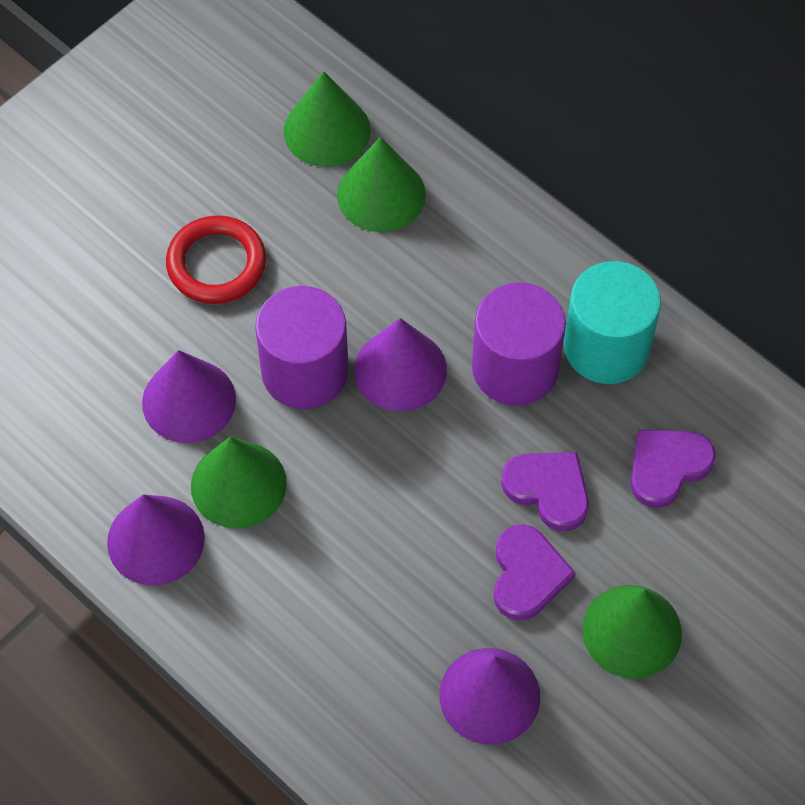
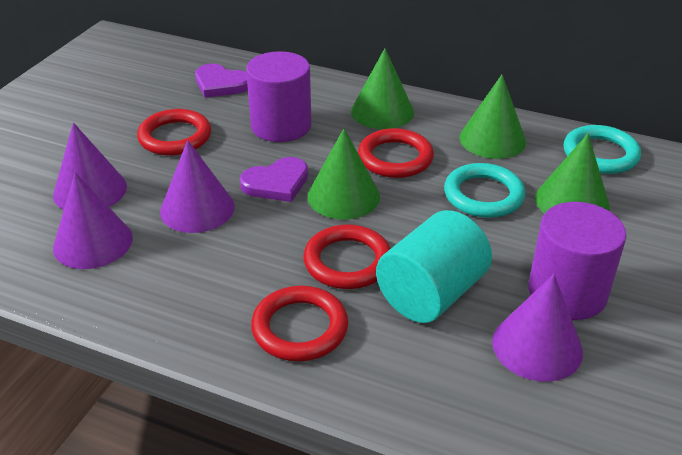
purple heart: [493,524,576,621] [501,452,589,531] [630,430,716,508] = 3 -> [195,64,248,98] [240,157,308,202] = 2
red ring: [166,215,266,304] = 1 -> [137,109,211,156] [251,286,348,361] [303,224,390,289] [358,128,434,178] = 4
turquoise ring: none = 0 -> [444,163,525,218] [564,125,641,174] = 2

